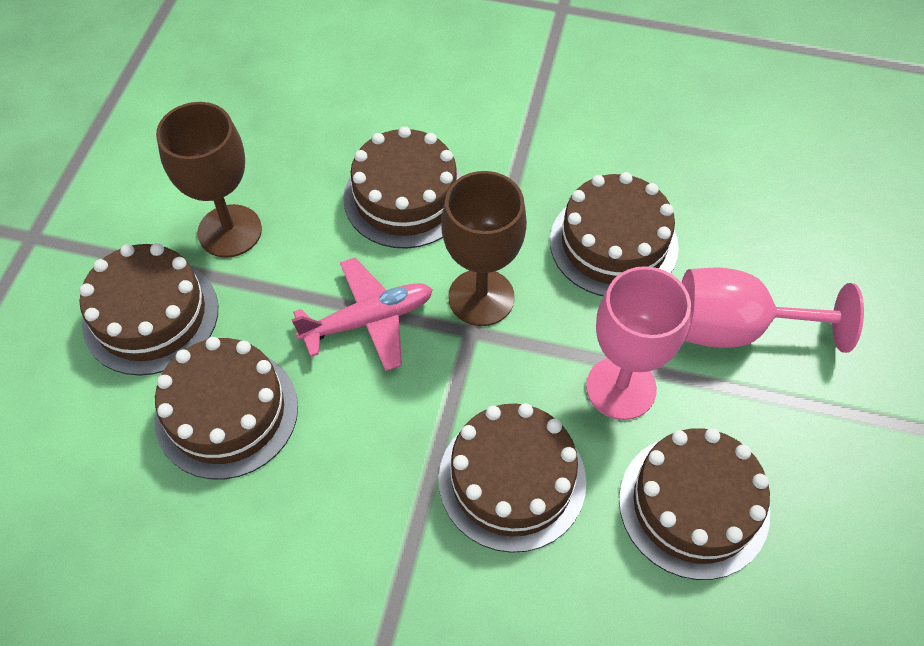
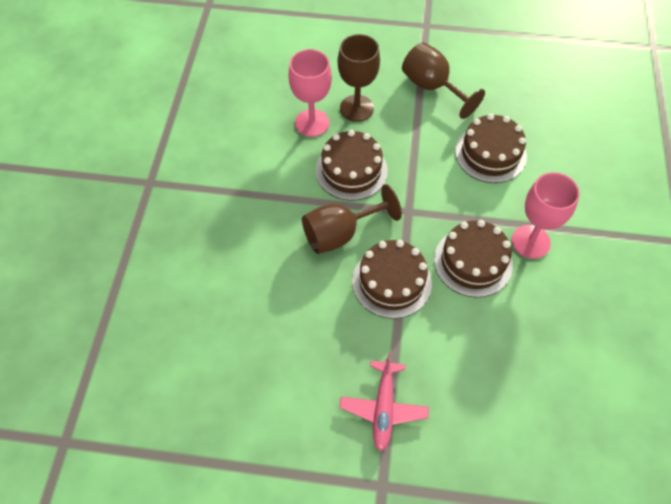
brown cake: [79,243,218,376] [155,337,298,479] [343,126,462,249] [439,403,586,553] [550,172,679,296] [619,428,770,580] = 6 -> [316,130,388,201] [352,240,432,319] [434,220,513,297] [455,113,527,183] = 4
brown goblet: [156,102,262,258] [441,171,527,326] = 2 -> [302,184,402,254] [338,34,380,122] [402,42,485,119] = 3

